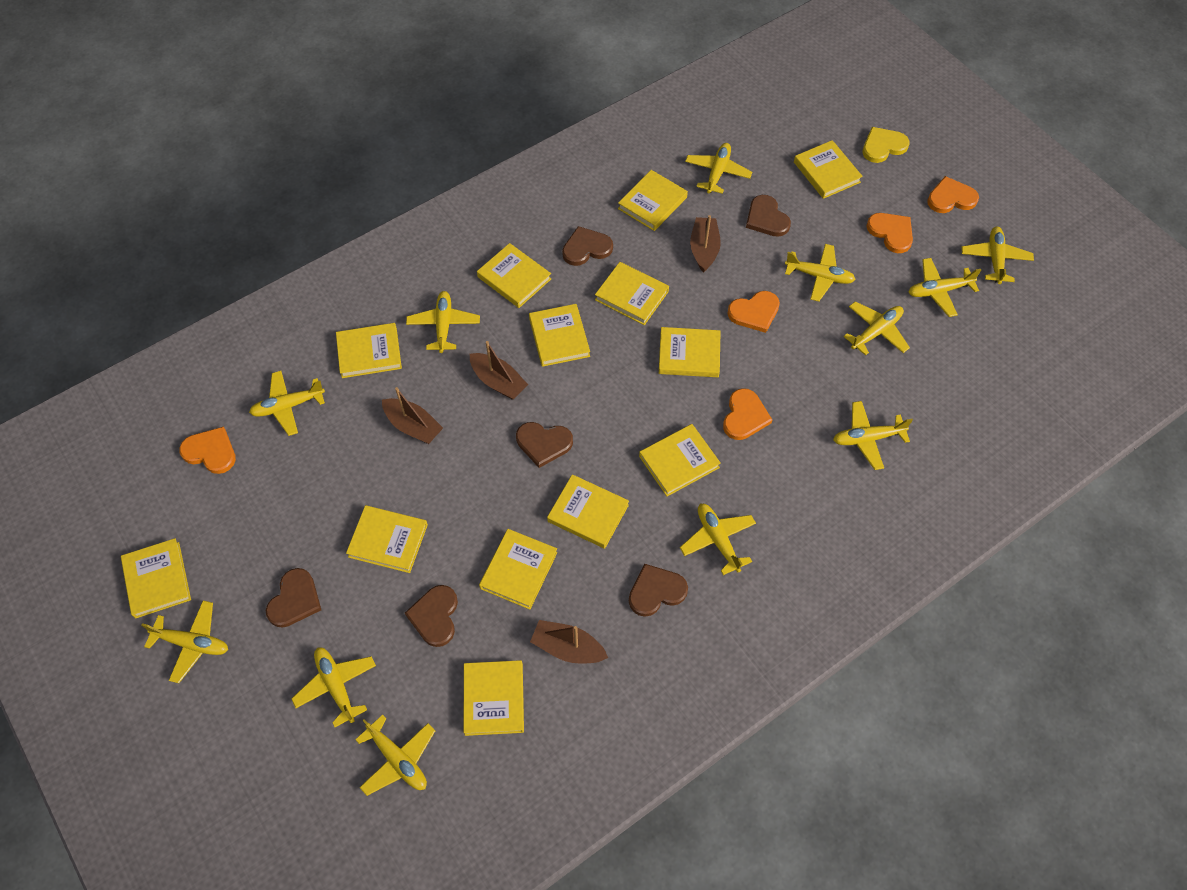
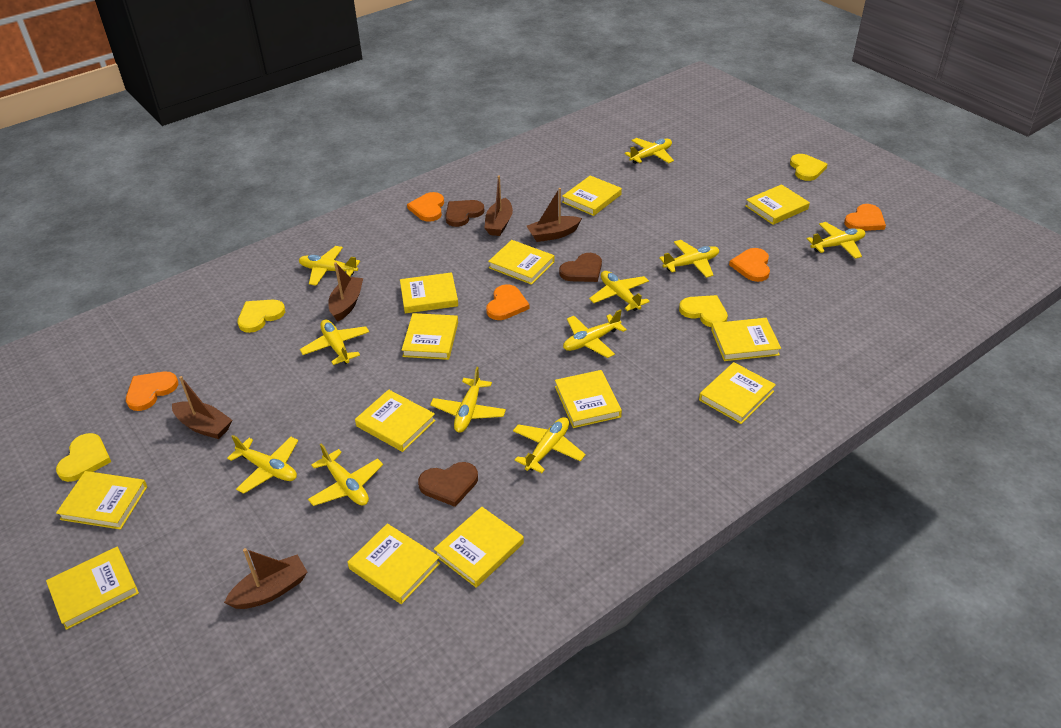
brown boat: [382,387,443,444] [470,341,528,400] [530,620,608,664] [690,215,721,273] = 4 -> [172,376,232,439] [224,548,307,609] [328,262,363,322] [484,175,513,236] [527,188,582,242] = 5
brown heart: [266,568,321,628] [405,585,458,647] [516,422,573,468] [562,226,613,266] [629,564,688,617] [746,195,791,237] = 6 -> [418,462,478,507] [445,200,485,227] [559,253,602,282] = 3
yellow heart: [863,127,909,163] = 1 -> [56,433,111,482] [238,300,285,333] [679,295,728,327] [790,154,828,181] = 4
yellow plane: [141,601,228,683] [249,371,325,436] [291,647,376,727] [355,715,435,796] [406,291,480,353] [680,504,756,575] [685,143,752,194] [785,244,856,302] [833,401,913,470] [844,301,910,356] [908,258,981,317] [962,227,1034,284] = 12 -> [227,435,298,494] [299,246,360,286] [300,319,369,365] [308,443,383,506] [430,367,506,433] [513,417,586,473] [563,309,627,358] [589,271,650,311] [625,138,674,164] [659,240,719,278] [807,222,865,259] = 11

